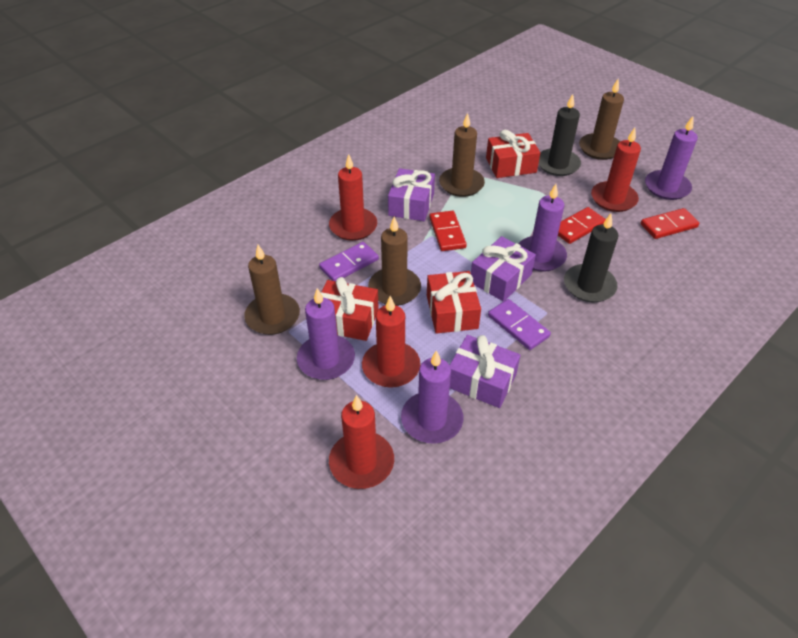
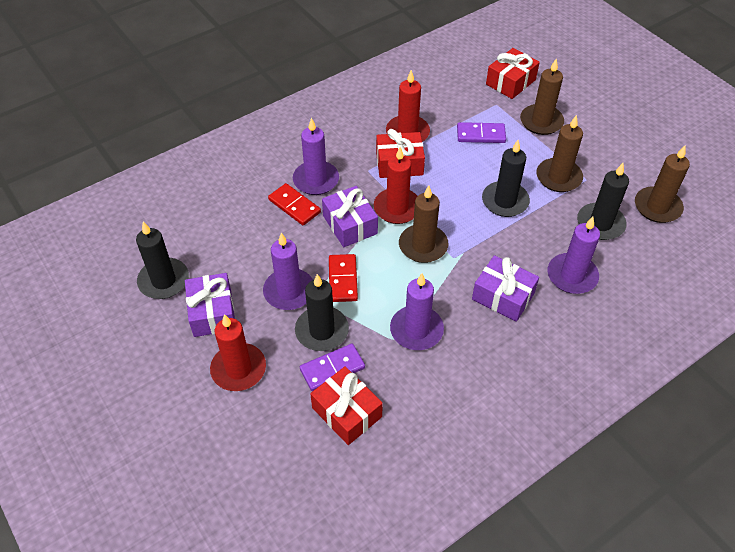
black candle: [538,94,581,176] [564,214,618,302] = 2 -> [136,222,189,299] [295,274,349,351] [482,140,530,217] [577,163,629,240] = 4
red candle: [329,154,377,241] [329,395,394,489] [362,296,420,388] [591,128,641,212] = 4 -> [210,314,266,391] [374,147,417,224] [386,70,430,142] = 3
red domino: [429,211,467,251] [558,207,606,244] [641,208,699,239] = 3 -> [268,183,321,226] [329,254,358,302] = 2

